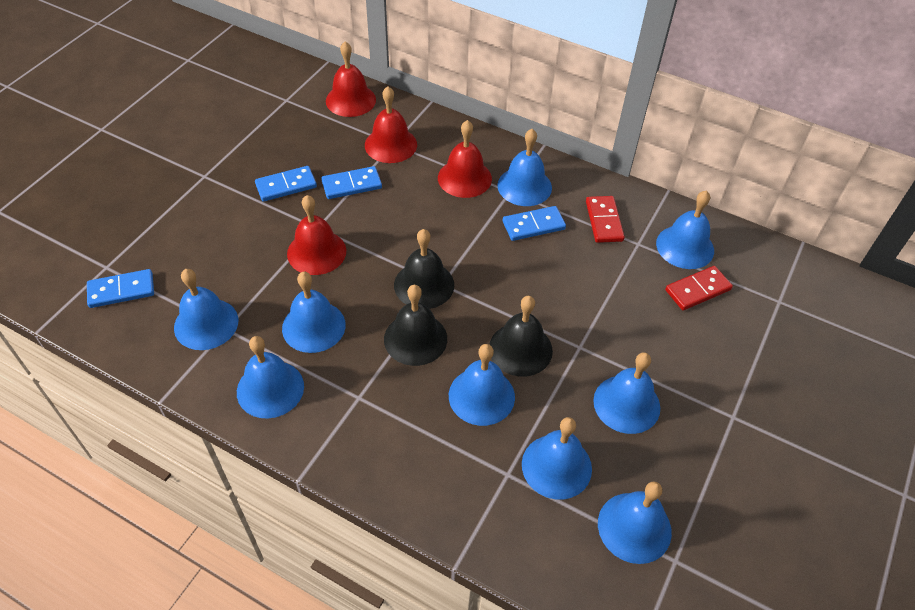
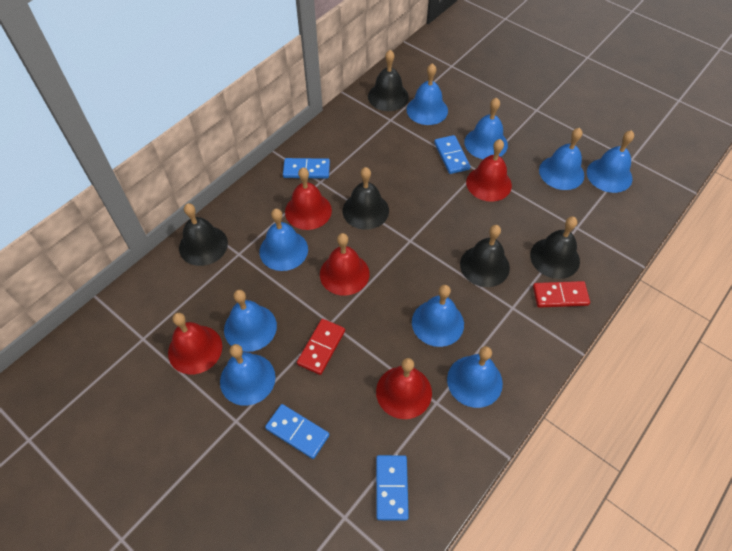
black bell: [384,285,447,366] [394,229,454,309] [489,296,553,377] = 3 -> [179,203,228,266] [343,167,389,230] [368,50,409,111] [460,225,510,287] [530,216,580,279] = 5
red bell: [287,195,346,275] [326,41,376,117] [365,86,417,163] [438,120,492,198] = 4 -> [168,313,222,374] [285,168,332,230] [320,233,370,296] [376,358,432,419] [466,139,512,202] = 5

